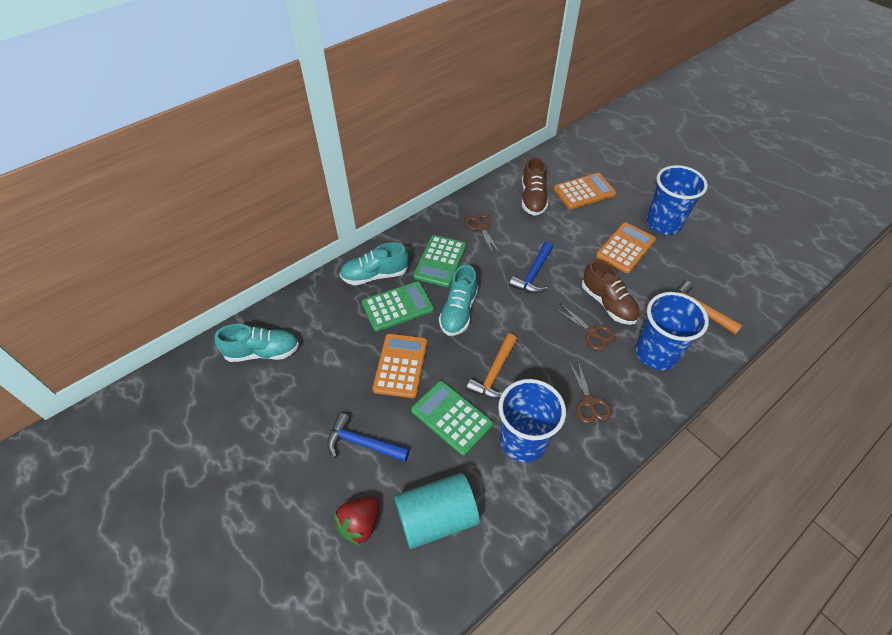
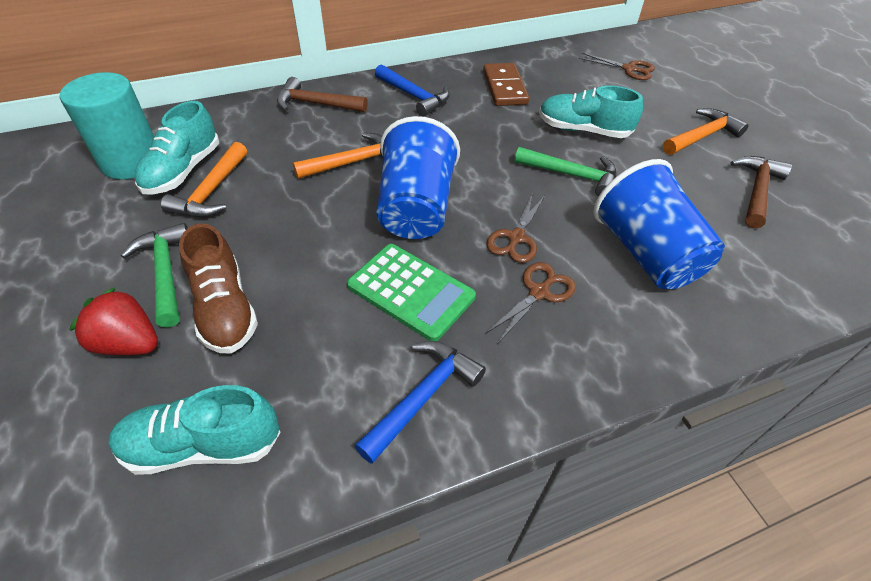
blue cup: [498,379,566,462] [636,292,709,370] [646,165,708,235] = 3 -> [377,116,460,239] [593,159,725,289] = 2
brown domino: none = 0 -> [483,63,529,106] = 1
brown hammer: none = 0 -> [277,77,368,112] [730,156,792,229] = 2
brown shoe: [522,157,548,216] [582,260,640,325] = 2 -> [179,223,258,354] = 1
green calculator: [362,281,434,332] [411,381,493,456] [413,235,467,287] = 3 -> [347,244,476,341] = 1
green hammer: none = 0 -> [121,223,188,327] [515,147,616,196] = 2
orange calculator: [373,334,427,398] [554,173,616,209] [596,222,656,273] = 3 -> none = 0
orange hammer: [466,333,517,399] [675,281,743,335] = 2 -> [161,142,247,217] [293,132,383,179] [663,108,749,155] = 3

